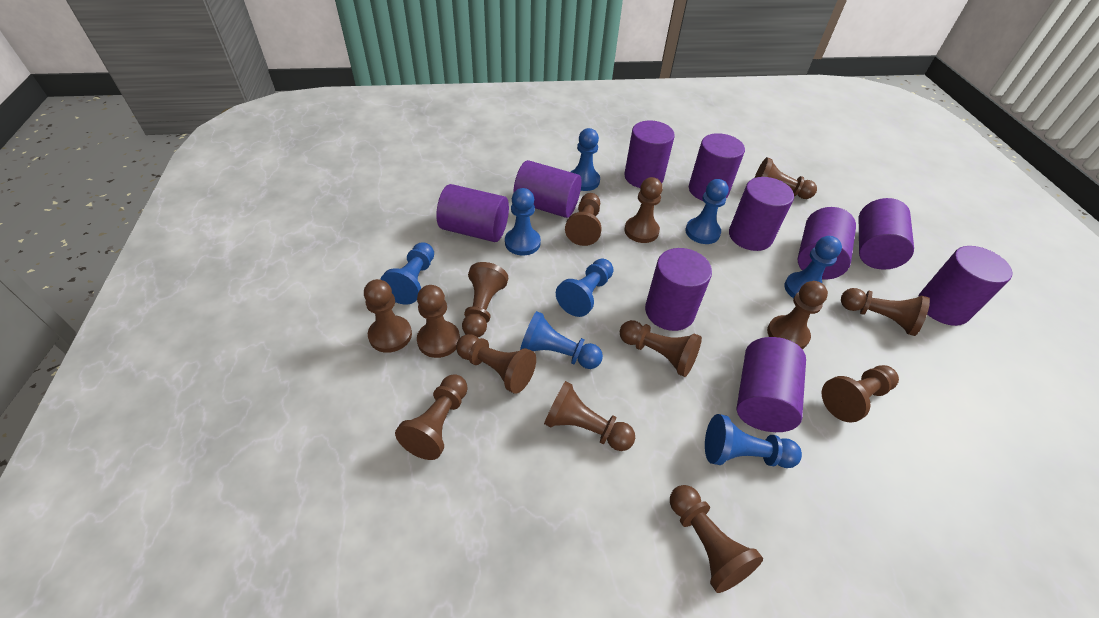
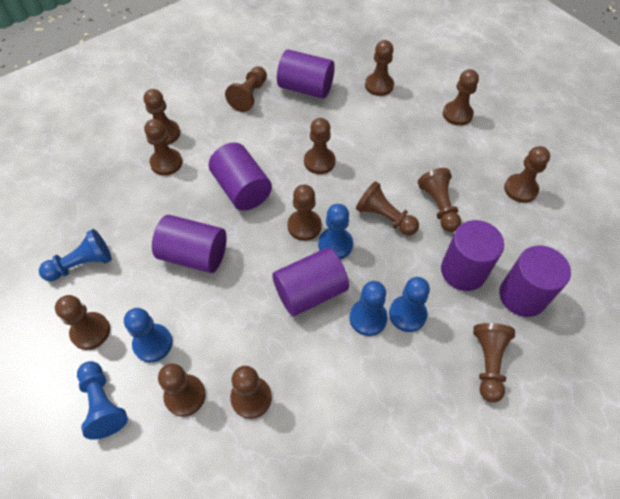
blue pawn: [380,242,434,305] [505,188,541,256] [520,311,603,369] [556,259,613,317] [571,128,600,191] [686,179,729,244] [705,414,802,468] [784,236,842,298] = 8 -> [39,229,112,281] [77,361,128,440] [124,308,172,362] [318,204,353,259] [349,281,388,336] [389,277,430,332] = 6
purple cylinder: [436,184,509,242] [513,160,581,218] [624,121,675,188] [645,248,712,331] [689,133,745,201] [729,177,794,251] [736,337,806,432] [798,207,856,280] [859,198,914,270] [918,246,1012,326] = 10 -> [152,215,227,273] [209,142,272,211] [272,248,349,316] [277,49,335,99] [441,220,504,291] [499,246,571,317] = 6

